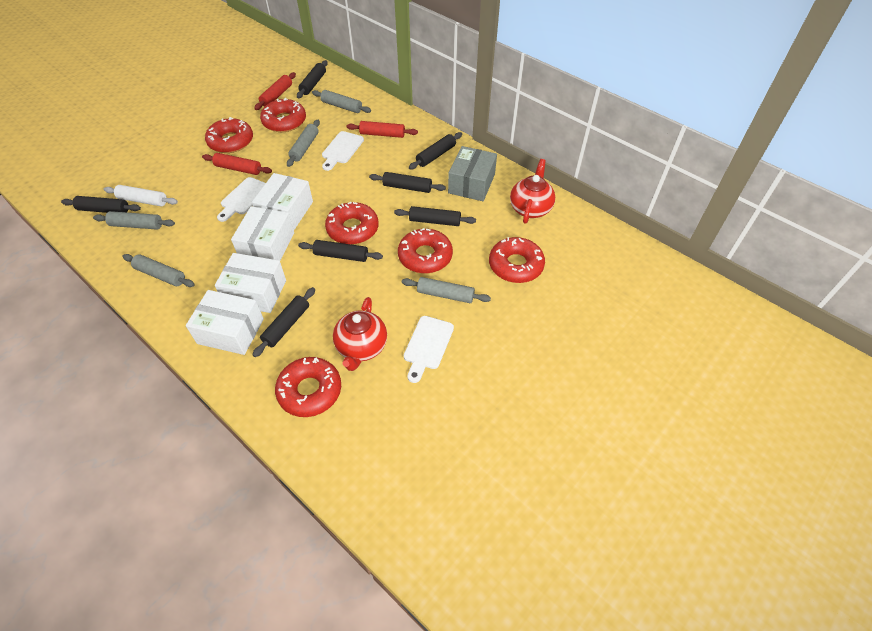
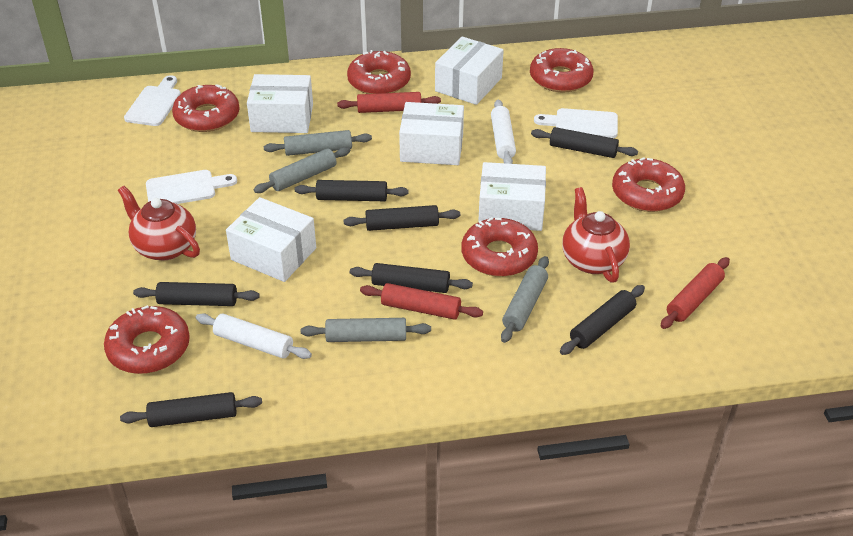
grey box: [448,146,497,201] = 1 -> none = 0
grey rolling pin: [93,211,175,230] [123,254,195,287] [287,120,320,167] [312,90,371,113] [402,277,491,303] = 5 -> [254,147,351,193] [264,130,372,156] [301,318,431,342] [501,256,549,343] = 4
white box: [186,290,264,355] [215,253,286,313] [231,206,294,261] [252,173,313,230] = 4 -> [226,197,316,282] [247,74,313,133] [399,102,464,165] [435,37,504,105] [478,162,546,231] = 5
white rolling pin: [104,185,178,206] = 1 -> [196,313,312,359] [491,100,516,164] = 2

